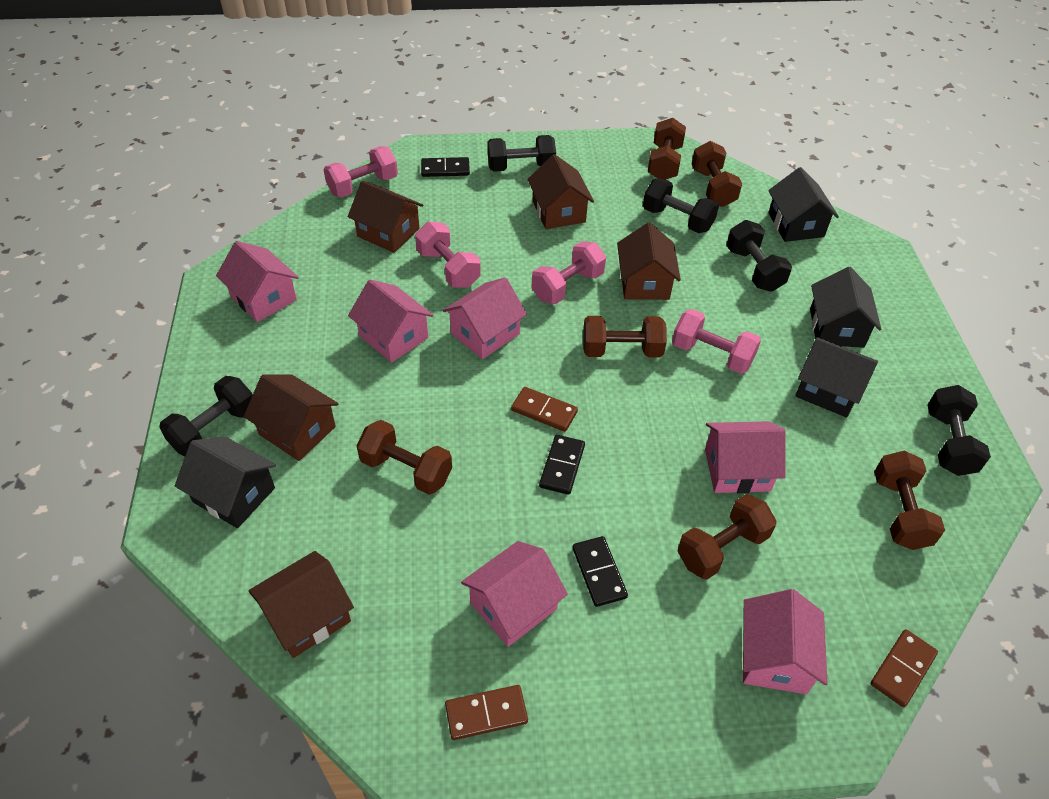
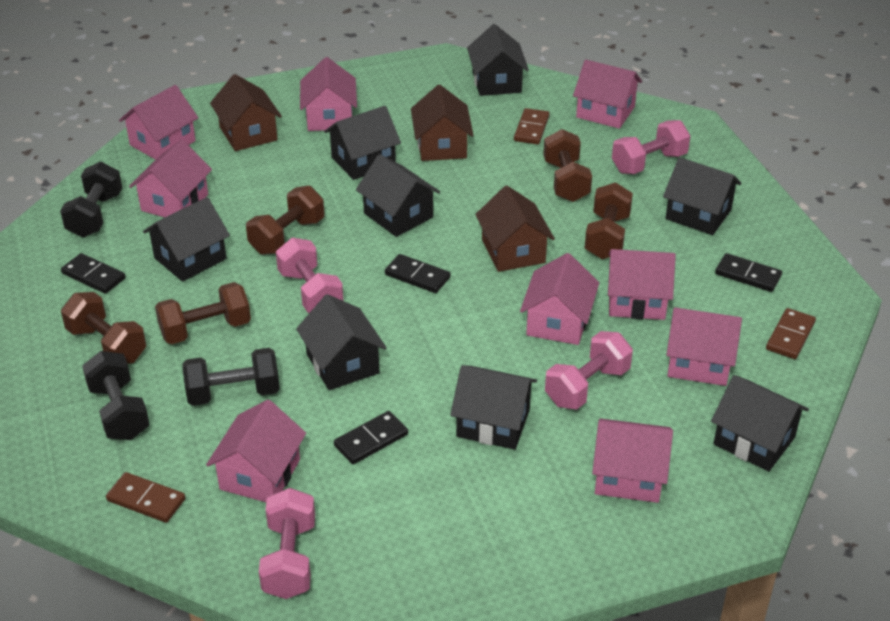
black domino: [421,157,470,177] [539,435,585,495] [572,536,628,607] = 3 -> [61,253,125,294] [334,411,408,464] [385,254,451,293] [715,253,782,292] = 4
black dumbbell: [159,376,253,456] [487,135,556,172] [643,178,719,233] [726,220,792,292] [928,385,991,476] = 5 -> [60,162,122,237] [82,351,150,440] [183,348,280,406] = 3
black house: [175,436,276,528] [768,167,839,242] [795,337,878,418] [810,267,881,348] = 4 -> [143,197,230,282] [296,294,387,390] [324,106,401,180] [356,154,440,237] [450,365,537,450] [467,24,529,96] [663,157,741,235] [711,375,809,472] = 8
brown dumbbell: [356,420,452,495] [583,316,667,357] [648,118,686,180] [677,494,777,580] [692,141,742,207] [874,451,945,550] = 6 -> [61,292,146,364] [155,282,251,344] [246,185,325,255] [543,129,592,202] [585,182,633,259] = 5
brown house: [244,375,338,461] [248,551,354,658] [348,181,423,253] [527,154,594,229] [617,222,681,300] = 5 -> [210,74,282,151] [411,85,474,161] [475,186,555,272] = 3
pink house: [216,241,299,322] [348,279,433,363] [443,277,527,359] [461,541,568,647] [705,421,786,493] [743,589,828,694] = 6 -> [119,85,198,160] [129,139,212,217] [206,400,306,502] [300,57,357,131] [520,253,599,345] [573,60,642,129] [592,418,673,503] [608,249,676,320] [666,307,742,386] = 9

